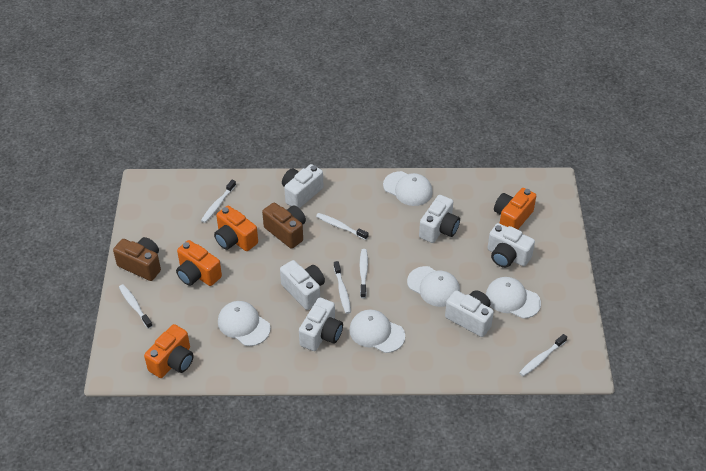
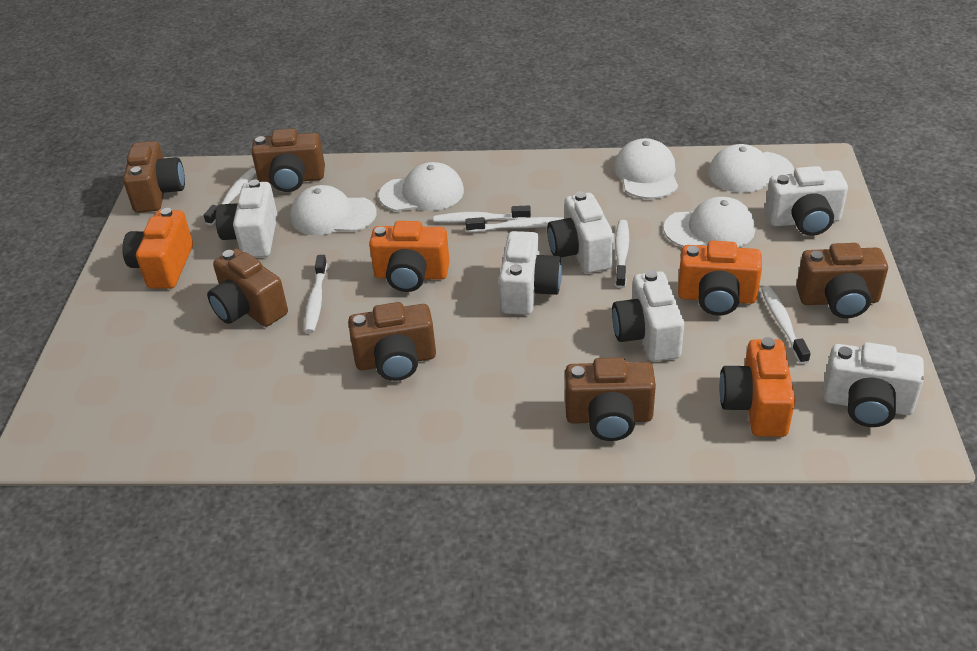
brown camera: [113,237,161,281] [262,202,306,249] = 2 -> [123,141,185,213] [207,248,288,327] [251,129,325,192] [348,302,436,381] [565,358,656,441] [796,243,888,318] = 6

